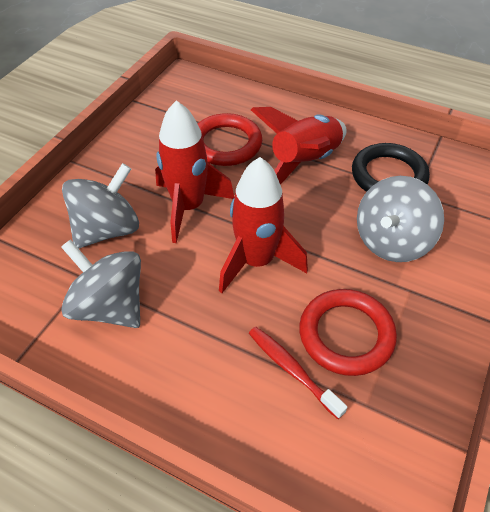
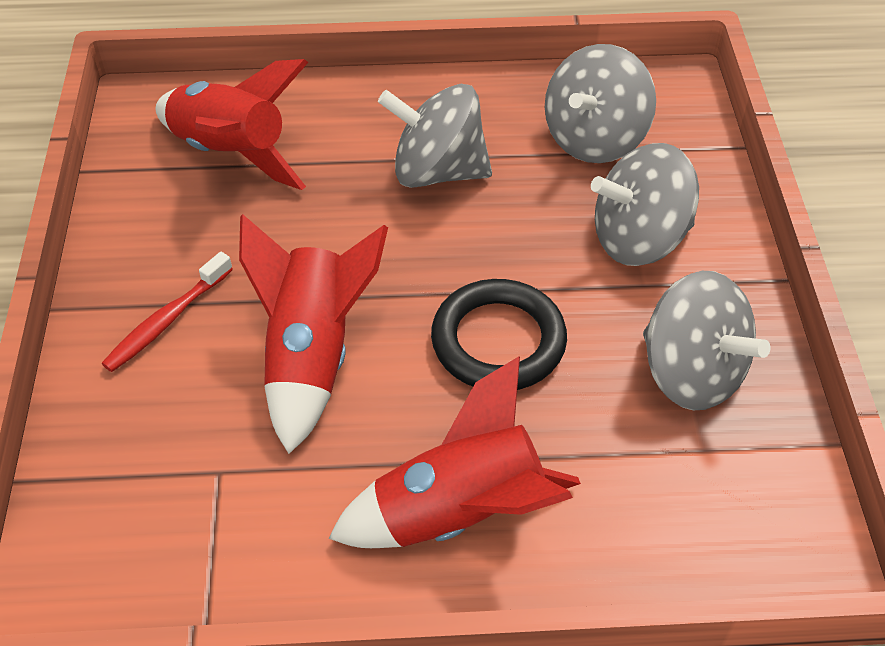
grey spinning top: [61,239,141,328] [62,163,139,249] [357,176,444,262] = 3 -> [378,84,492,188] [545,44,656,163] [591,143,699,266] [643,271,771,410] = 4
red ring: [198,113,262,166] [299,289,397,376] = 2 -> none = 0

